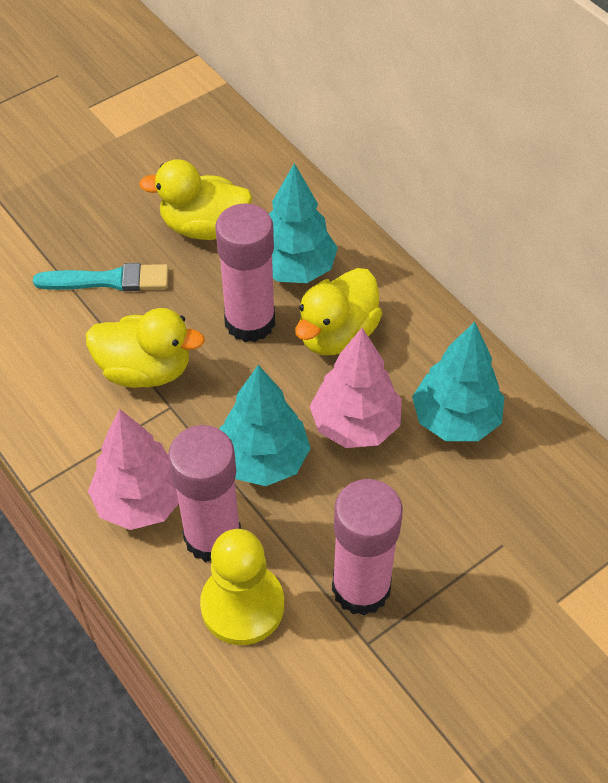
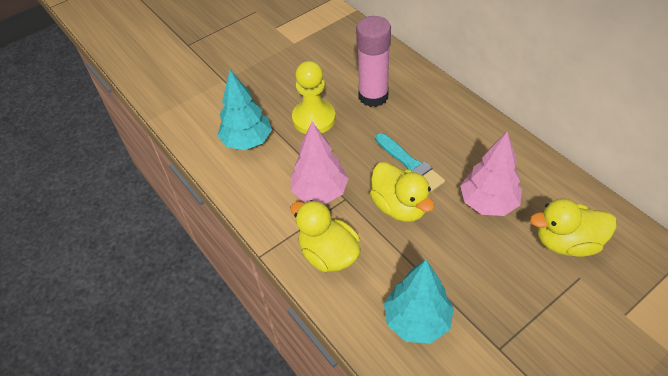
pink glue stick: [168,425,241,562] [215,204,275,342] [332,479,403,616] = 3 -> [356,16,391,107] = 1
turquoise tree: [219,365,311,486] [269,163,338,283] [412,322,505,441] = 3 -> [217,70,272,150] [384,259,454,344] = 2

